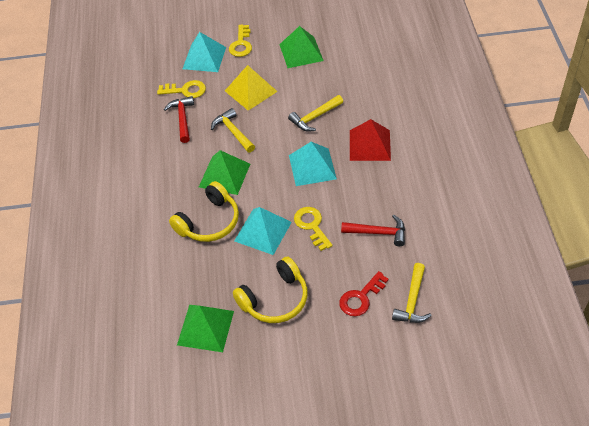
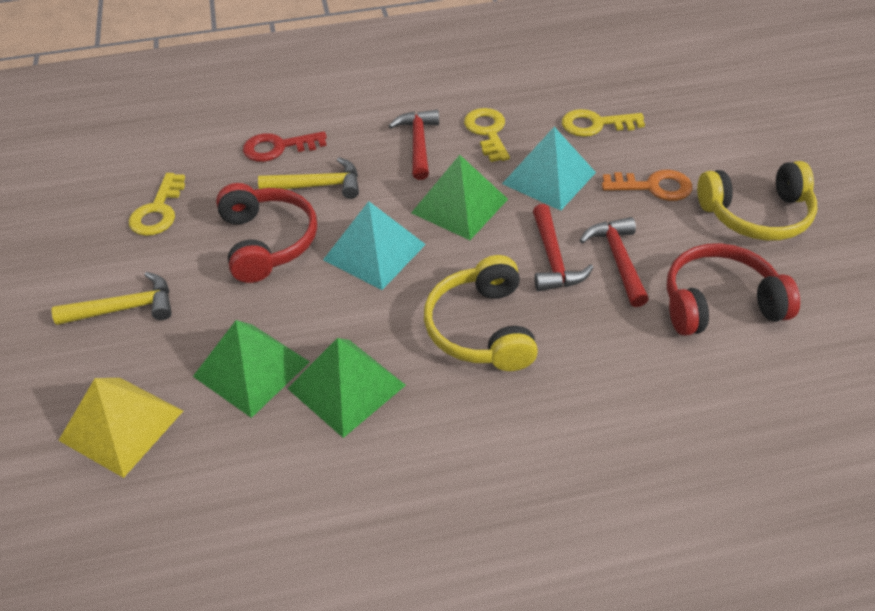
orange key: none = 0 -> [602,170,692,201] = 1
red hammer: [164,96,194,143] [341,215,405,246] = 2 -> [389,110,439,180] [533,204,594,291] [580,217,649,307] = 3
red headphones: none = 0 -> [216,183,317,283] [667,243,800,336] = 2
red pyramid: [350,119,391,161] = 1 -> none = 0
turquoise pyramid: [183,32,226,72] [234,207,292,255] [289,142,337,186] = 3 -> [323,201,426,290] [502,127,596,211] = 2
yellow hammer: [211,108,255,153] [288,95,343,132] [392,263,432,323] = 3 -> [52,272,172,325] [258,157,359,199] = 2

